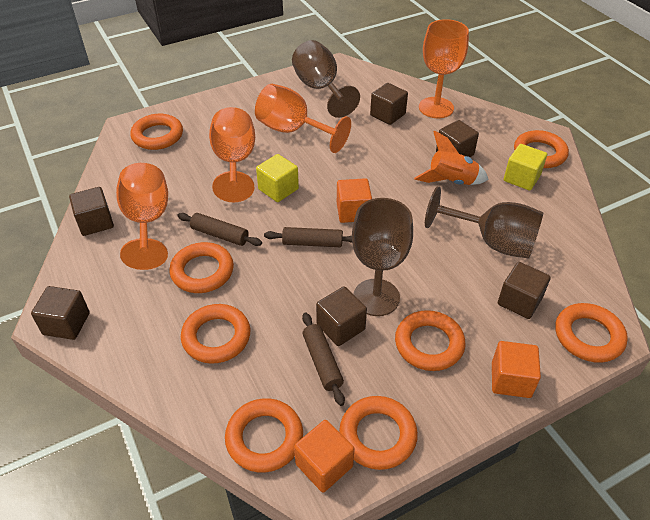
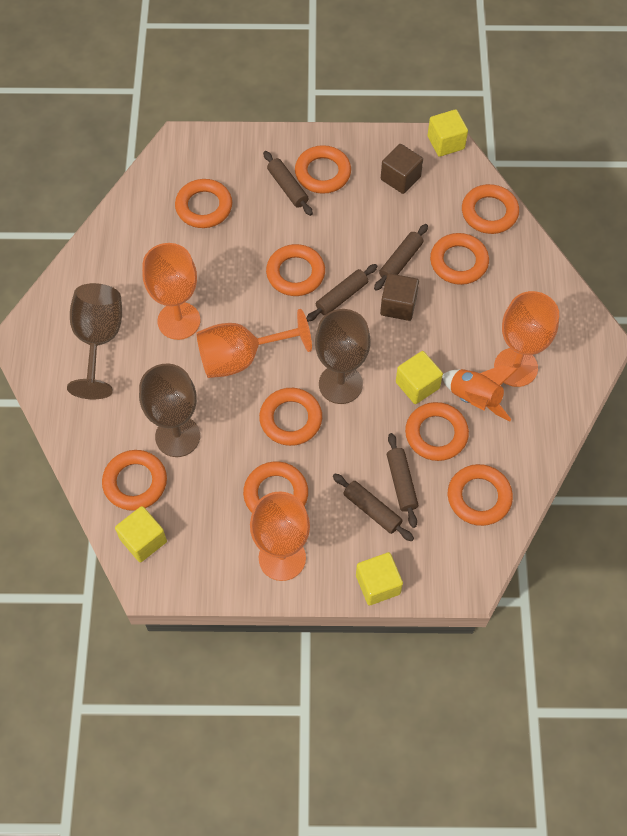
brown cube: [31,286,90,340] [69,187,114,236] [316,286,367,346] [370,83,408,125] [436,120,479,157] [498,262,551,319] = 6 -> [380,273,419,321] [381,144,423,194] = 2
brown rolling pin: [177,213,262,246] [264,227,352,247] [302,312,345,406] = 3 -> [263,151,313,216] [306,264,377,322] [333,473,414,542] [374,224,428,291] [387,433,418,528] = 5
orange cube: [294,420,355,493] [337,178,372,223] [492,341,541,398] = 3 -> none = 0
orange ring: [131,114,183,150] [169,242,234,293] [181,304,250,364] [225,398,303,473] [339,396,418,470] [395,310,466,371] [514,130,569,168] [555,303,628,363] = 8 -> [102,450,167,511] [175,179,232,228] [243,461,308,512] [259,388,322,446] [266,244,325,296] [295,145,351,194] [405,402,469,461] [430,233,489,285] [448,464,513,526] [462,184,519,234] = 10
yellow cube: [256,154,299,202] [504,144,547,191] = 2 -> [115,506,167,562] [356,552,403,605] [396,351,443,404] [427,109,468,157] = 4

